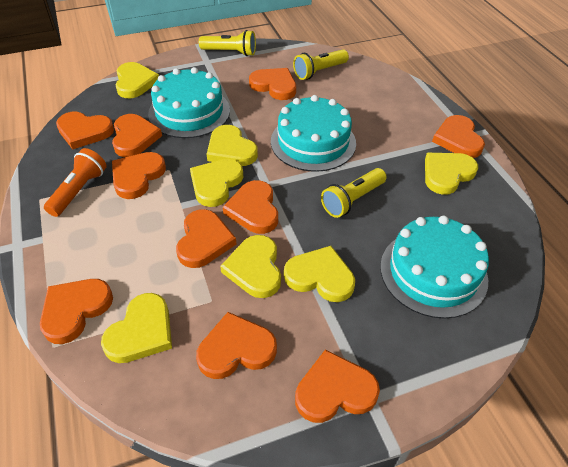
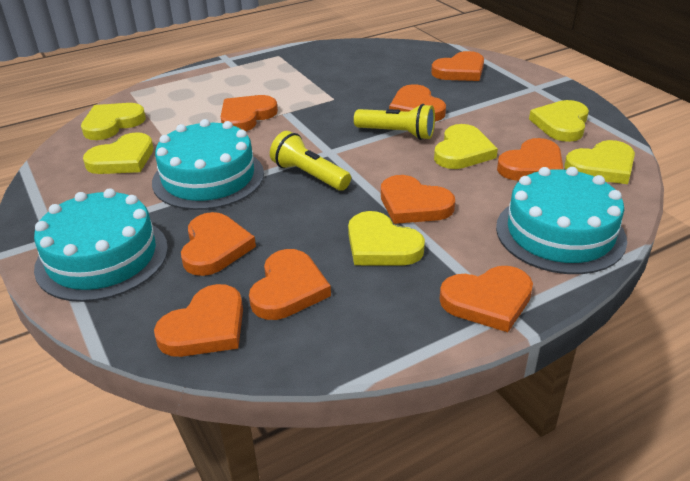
orange flashlight: [44,148,107,217] = 1 -> none = 0
orange heart: [40,279,113,344] [56,112,114,149] [112,114,162,157] [112,152,166,199] [176,209,236,268] [196,312,277,379] [223,180,278,234] [249,68,296,100] [295,350,380,423] [432,115,485,158] = 10 -> [154,284,243,357] [181,212,256,276] [221,95,278,131] [249,249,331,320] [381,175,455,224] [389,84,446,122] [431,51,484,81] [439,266,533,332] [497,138,564,181] = 9
yellow flashlight: [199,30,256,56] [293,49,349,80] [321,168,387,218] = 3 -> [270,131,351,191] [354,104,435,140] = 2
yellow heart: [101,293,172,363] [116,62,159,98] [190,159,243,207] [207,125,258,166] [220,235,281,298] [284,246,355,302] [425,153,478,195] = 7 -> [81,103,146,140] [83,132,154,174] [348,211,425,265] [434,124,498,169] [529,100,589,142] [564,140,635,184] = 6

